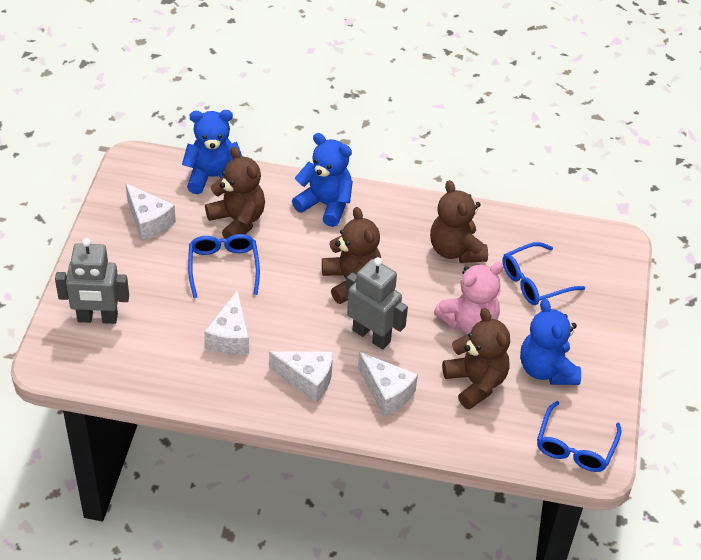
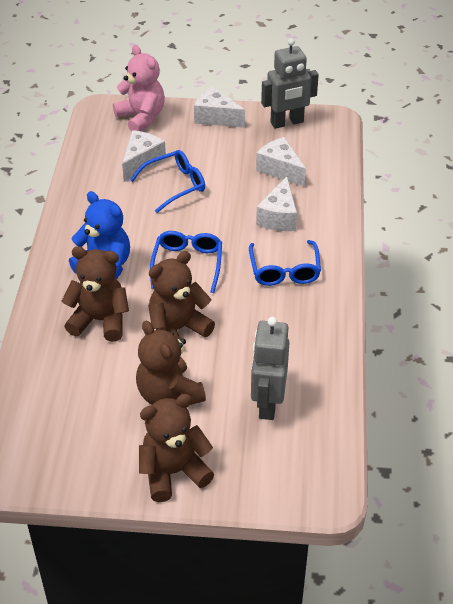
blue teddy bear: [182,110,242,194] [292,133,353,227] [520,298,581,385] = 3 -> [69,191,130,279] = 1

